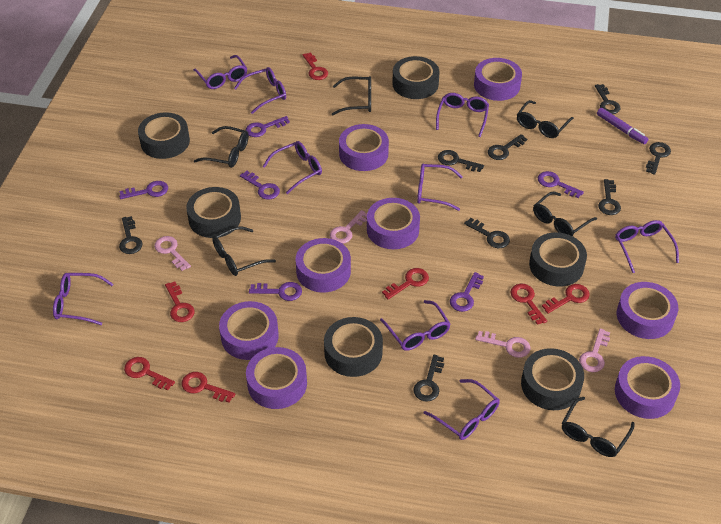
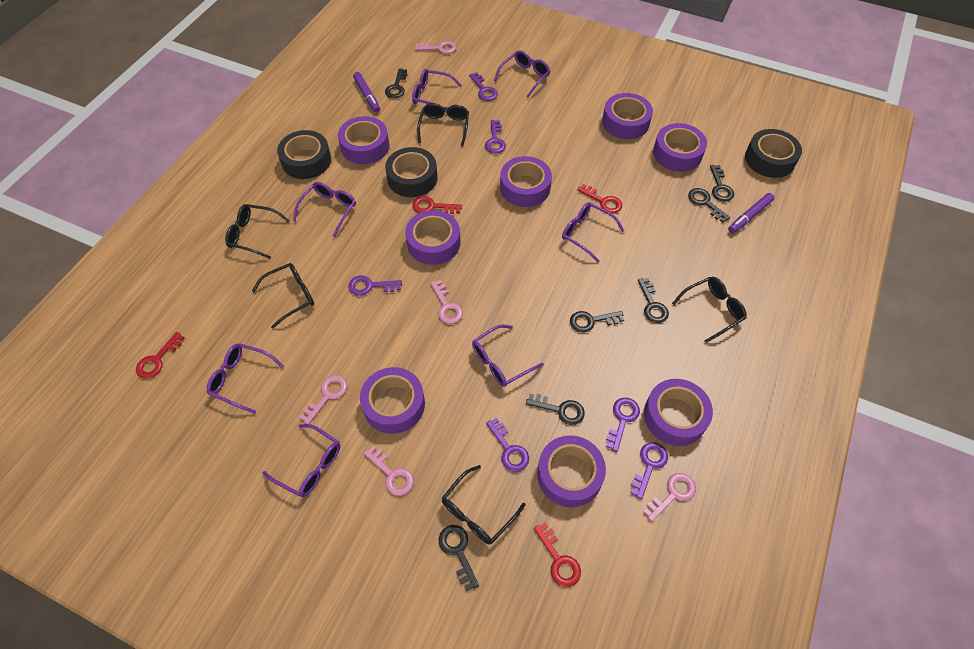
black glasses: [194,126,249,168] [212,226,276,276] [332,76,371,115] [517,100,574,138] [533,192,597,236] [562,397,635,457] = 6 -> [225,204,289,259] [252,263,314,328] [417,103,469,146] [442,465,525,545] [672,277,747,343] = 5
black key: [119,216,143,254] [413,355,444,401] [438,150,484,172] [464,218,510,248] [488,134,527,160] [595,84,620,114] [598,179,621,215] [646,142,671,175] = 8 -> [385,68,407,98] [439,525,479,591] [526,394,585,425] [570,311,624,333] [638,278,669,323] [688,188,730,223] [710,165,734,202] = 7
black tape: [138,112,190,159] [186,187,241,238] [324,317,383,377] [392,56,440,99] [521,348,584,410] [529,233,587,286] = 6 -> [277,130,331,179] [385,147,438,197] [745,129,802,178] = 3
pink key: [154,236,191,271] [330,210,367,244] [475,331,530,358] [579,328,610,372] = 4 -> [299,375,347,424] [364,446,414,496] [415,41,456,54] [430,280,463,324] [643,473,696,522] = 5
purple glasses: [53,273,113,325] [193,55,247,89] [234,67,286,114] [263,141,322,194] [380,300,450,351] [417,164,463,211] [424,379,499,440] [436,93,489,137] [615,220,679,273] = 9 -> [207,343,284,414] [262,424,340,497] [293,182,356,237] [412,69,462,113] [472,325,544,387] [494,50,550,98] [562,202,624,263] = 7
purple marker: [597,108,648,144] = 1 -> [353,72,380,113] [728,193,774,233] = 2
red key: [124,357,175,390] [165,282,195,322] [181,372,235,403] [303,52,328,80] [382,268,429,299] [510,284,547,325] [542,284,590,314] = 7 -> [136,332,185,379] [412,196,462,214] [534,523,581,587] [577,184,622,214] = 4

